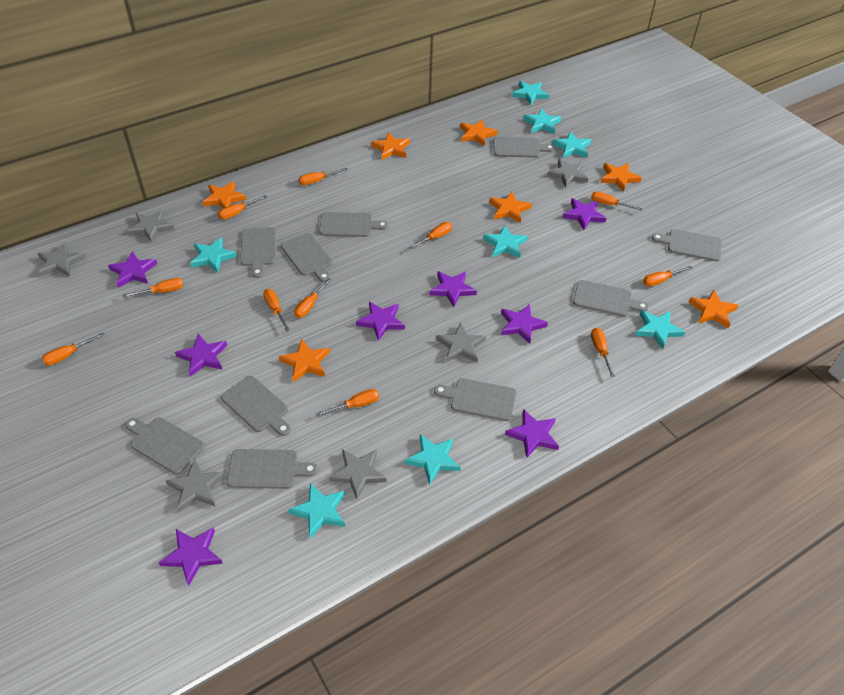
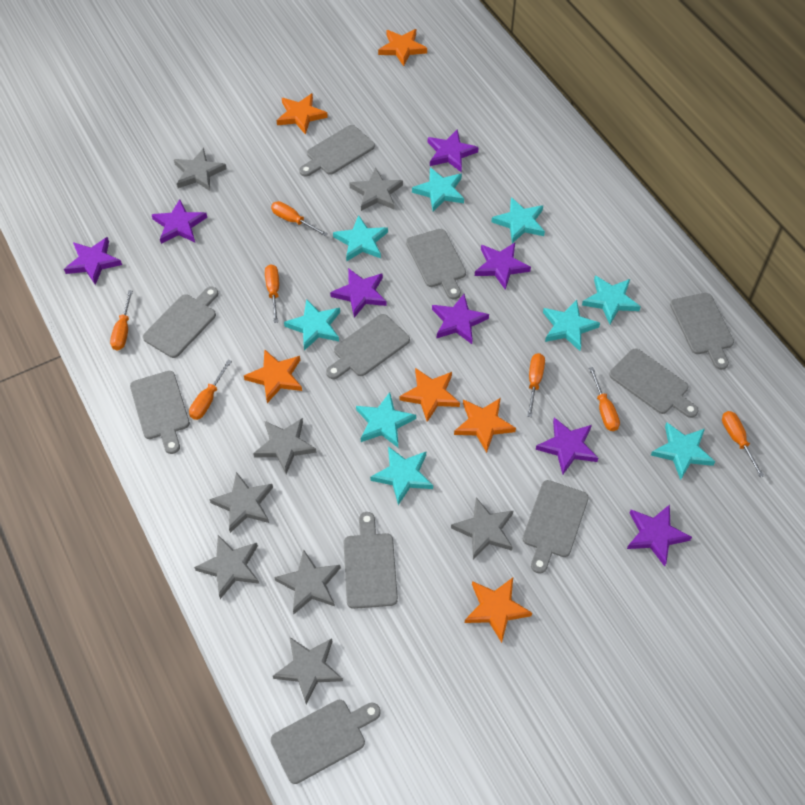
grey star: [38,242,86,277] [127,210,174,243] [166,459,226,513] [329,449,387,499] [436,323,486,363] [547,159,589,188] = 6 -> [174,148,227,191] [194,535,259,599] [209,472,273,533] [253,418,317,474] [273,637,343,705] [274,549,341,614] [349,167,403,211] [451,497,514,559] = 8
orange screwdriver: [41,332,104,366] [123,278,183,298] [218,195,267,220] [263,289,290,331] [294,278,332,318] [299,168,348,185] [316,389,379,416] [409,222,452,250] [591,191,643,211] [591,328,615,377] [643,266,692,286] = 11 -> [110,290,133,351] [189,360,232,420] [265,264,279,323] [271,201,328,236] [527,353,545,417] [589,367,620,431] [722,411,764,477] = 7
orange star: [203,181,247,208] [279,339,330,382] [371,132,410,160] [460,119,498,146] [489,192,532,223] [600,163,642,192] [689,290,738,328] = 7 -> [244,349,302,403] [276,93,328,135] [378,29,427,66] [400,368,460,422] [454,398,516,453] [465,578,532,643] = 6
turquoise star: [190,237,237,273] [288,483,345,538] [405,434,461,485] [483,225,528,258] [512,81,549,105] [523,108,562,134] [552,131,591,158] [635,310,685,349] = 8 -> [284,299,340,351] [333,215,388,262] [356,392,416,447] [370,446,433,505] [412,167,464,212] [492,197,545,243] [543,300,600,351] [582,275,641,324] [651,423,715,480] = 9

